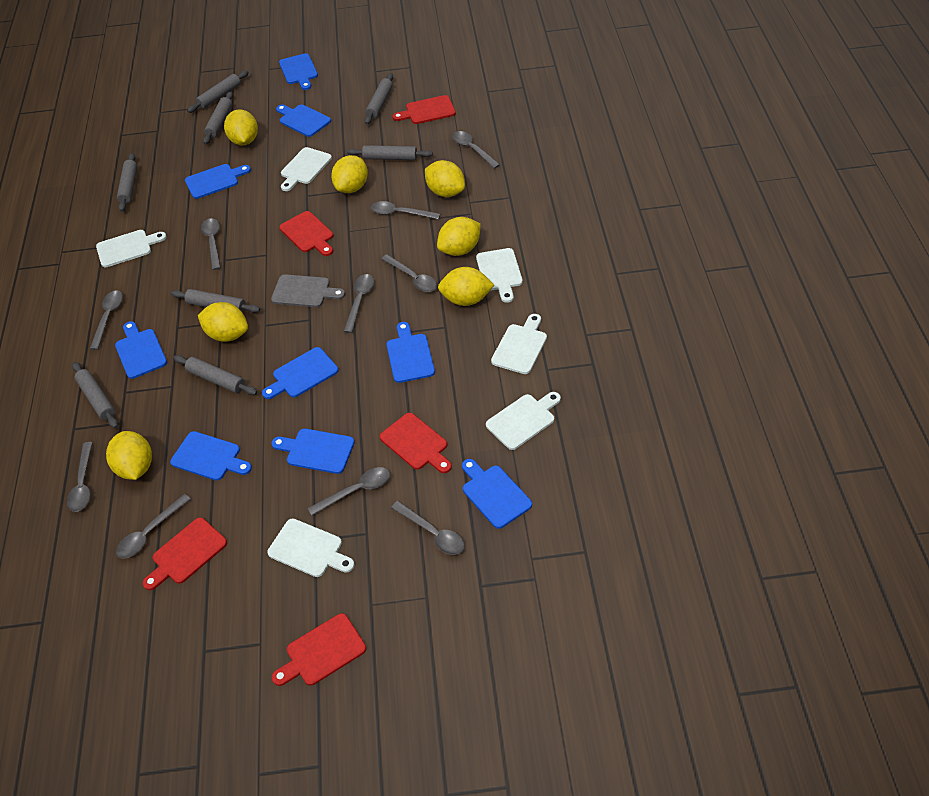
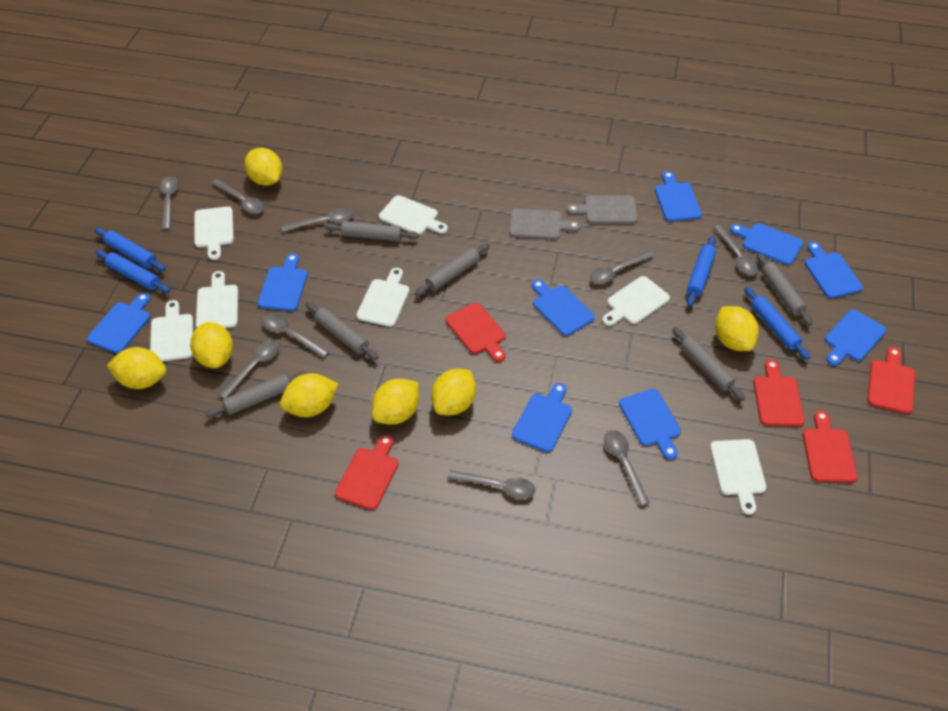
blue rolling pin: none = 0 -> [95,228,166,271] [96,250,170,293] [687,236,716,306] [744,287,810,360] = 4
grey cutting board: [271,274,345,307] = 1 -> [509,208,581,240] [567,196,638,224] = 2
grey rolling pin: [72,362,118,429] [117,153,137,212] [171,289,260,313] [173,355,257,395] [187,70,249,113] [203,92,233,145] [347,145,433,160] [365,73,393,124] = 8 -> [205,371,308,418] [306,302,379,360] [324,221,419,241] [415,243,490,296] [672,327,745,401] [757,253,812,326] = 6
grey spoon: [67,442,93,512] [90,290,123,350] [116,494,191,558] [201,218,221,270] [308,467,390,516] [344,274,374,333] [371,201,440,219] [381,254,437,292] [391,501,464,555] [452,131,500,169] = 10 -> [160,176,179,230] [211,179,264,214] [218,340,280,399] [262,314,329,358] [281,208,354,232] [447,470,536,499] [590,251,654,284] [604,430,650,506] [714,225,759,275] = 9
white cutting board: [96,230,167,267] [267,519,355,577] [281,147,332,191] [476,248,523,303] [486,392,561,450] [491,314,547,374] = 6 -> [150,300,193,362] [194,206,234,260] [196,271,238,328] [357,268,410,327] [379,195,448,235] [602,276,670,326] [710,439,766,515] = 7

